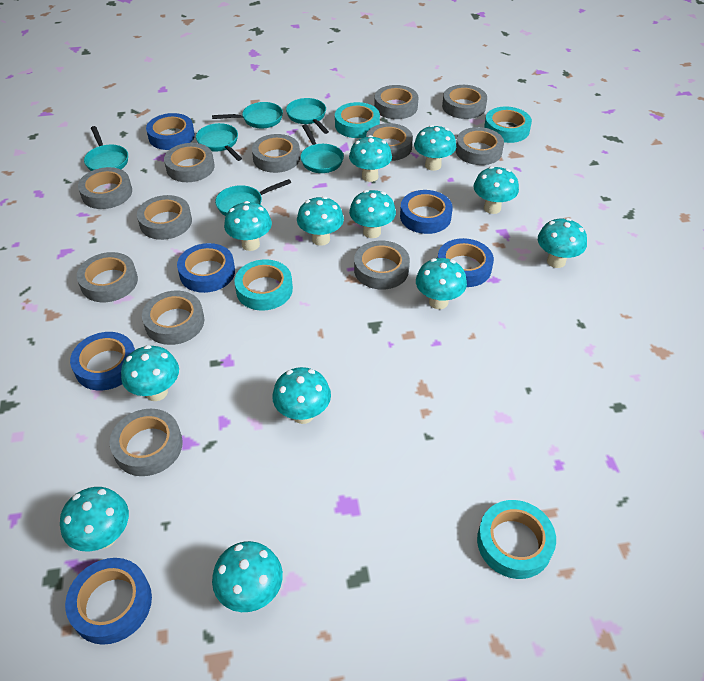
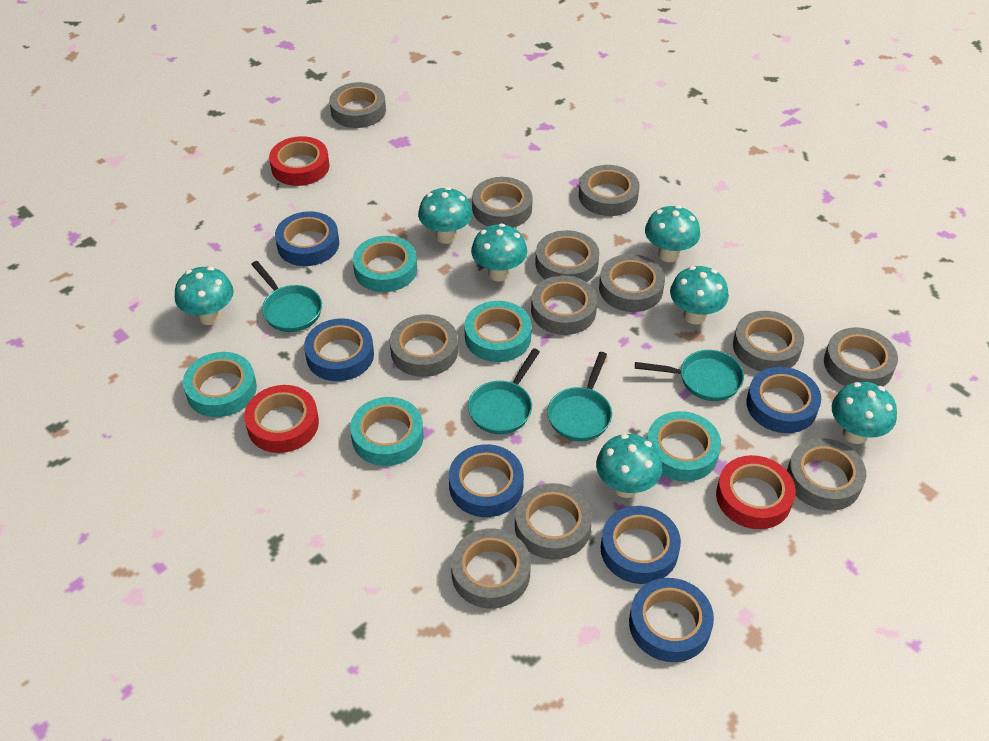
red tape: none = 0 -> [244,385,319,453] [269,136,330,186] [716,455,796,529] = 3
turquoise mushroom: [60,487,129,551] [121,345,179,401] [212,541,283,612] [224,201,272,251] [272,367,331,424] [297,196,344,246] [349,135,392,182] [349,190,396,238] [414,125,456,171] [416,258,467,309] [474,166,519,214] [538,218,587,268] = 12 -> [175,267,234,325] [418,187,473,244] [471,223,527,282] [596,434,662,498] [645,205,700,262] [670,266,729,324] [832,382,897,444] = 7
turquoise pan: [84,126,128,171] [196,123,242,161] [212,102,283,128] [215,179,291,216] [286,98,329,134] [300,124,344,173] = 6 -> [251,261,322,332] [468,348,540,434] [547,352,612,441] [635,350,744,401] = 4
turquoise tape: [234,259,293,310] [335,102,380,138] [477,500,556,579] [484,107,532,143] = 4 -> [183,352,257,417] [350,397,424,466] [353,236,417,292] [464,301,532,362] [647,411,721,482] = 5

